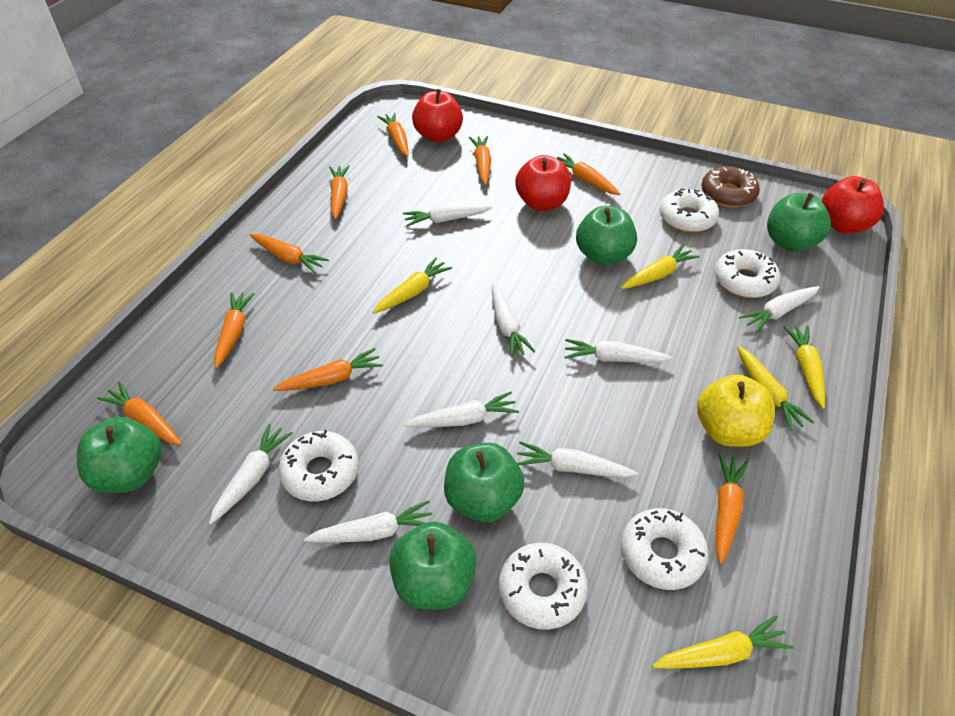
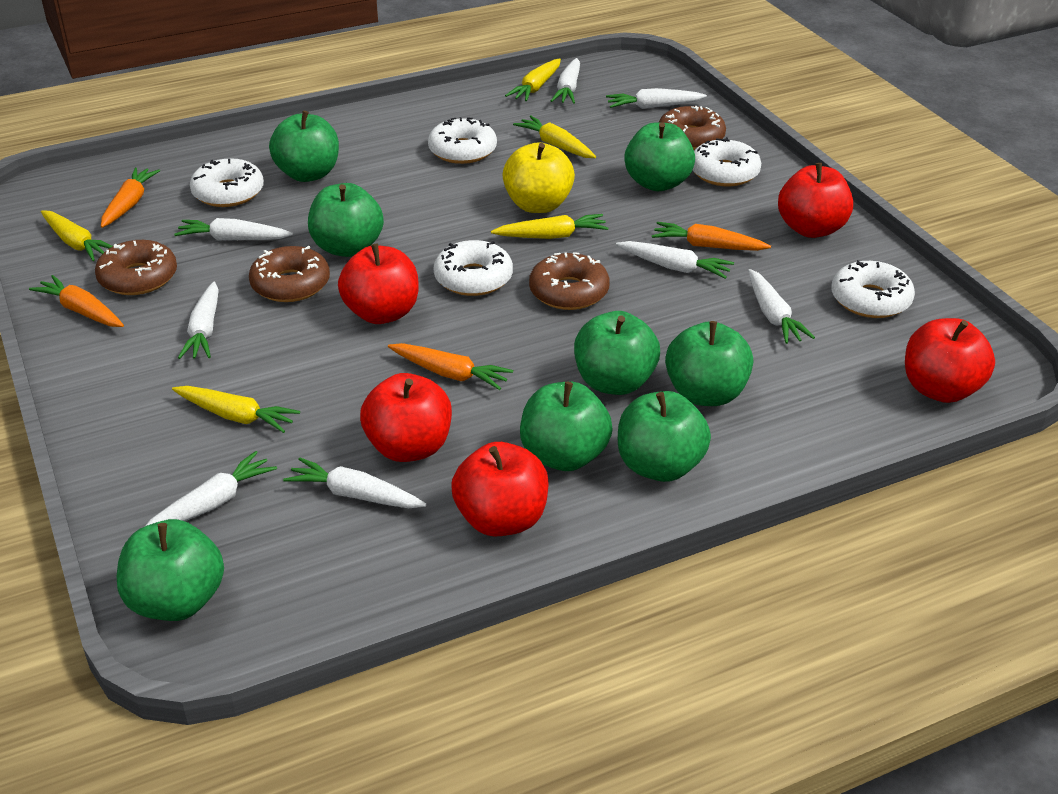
brown donut: [701,166,760,207] = 1 -> [95,240,177,295] [249,246,330,302] [529,252,610,310] [659,106,726,150] = 4
green apple: [77,417,162,493] [389,522,477,610] [444,443,525,522] [576,206,637,265] [767,193,831,252] = 5 -> [117,519,224,621] [269,111,339,182] [308,183,384,257] [520,382,612,471] [574,311,660,395] [618,391,711,482] [624,122,695,191] [665,321,754,406] = 8
orange carrot: [97,381,182,446] [214,292,255,369] [250,234,329,274] [273,348,383,391] [329,165,350,219] [377,113,409,157] [469,136,491,185] [557,153,620,195] [715,454,749,564] = 9 -> [29,275,124,327] [101,167,160,228] [388,343,513,390] [652,222,771,251] = 4
red apple: [412,89,463,142] [515,155,571,211] [821,176,884,233] = 3 -> [338,244,418,324] [360,373,452,462] [451,442,549,536] [778,163,853,238] [905,318,995,403] = 5

